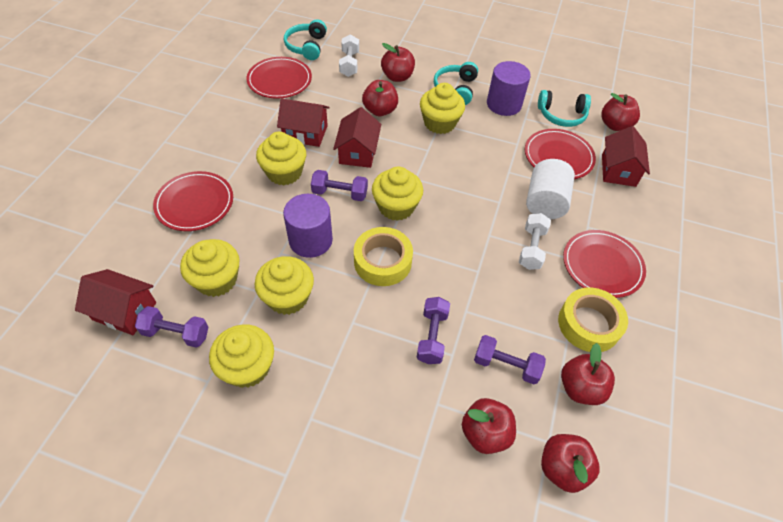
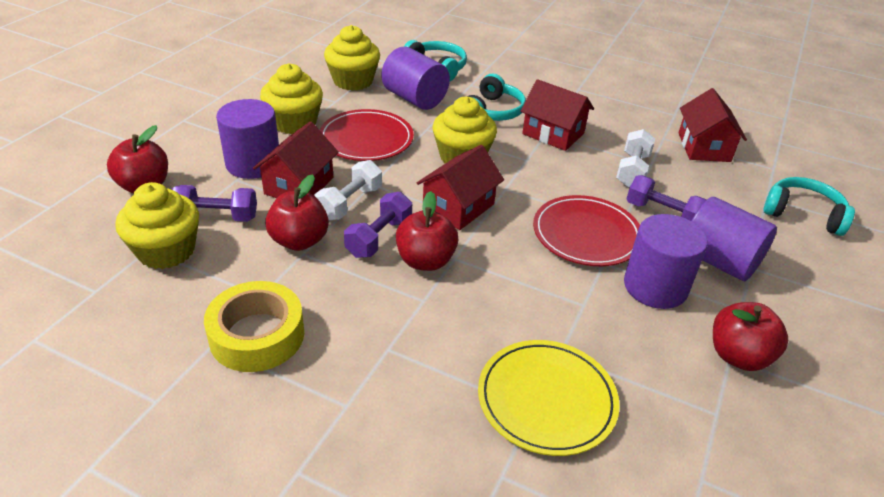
purple cylinder: [283,194,333,258] [487,61,531,116] = 2 -> [216,99,279,179] [381,47,450,110] [624,214,708,309] [692,197,777,281] = 4
purple dumbbell: [135,306,208,348] [311,170,368,201] [417,297,450,364] [474,335,546,384] = 4 -> [171,185,257,222] [344,192,412,258] [627,175,707,221] = 3
red apple: [362,80,398,116] [381,43,415,82] [462,398,516,454] [541,434,600,493] [561,343,615,405] [601,93,640,131] = 6 -> [107,125,168,193] [265,174,329,251] [396,191,458,271] [713,302,788,371] = 4
red plate: [153,171,233,231] [246,57,312,99] [525,129,596,179] [563,230,646,298] = 4 -> [320,109,414,161] [533,195,640,266] = 2
white cylinder: [526,159,575,219] = 1 -> none = 0
yellow cupcake: [180,239,240,297] [209,324,274,388] [254,256,314,315] [256,132,306,185] [372,166,423,221] [420,83,465,134] = 6 -> [115,182,199,269] [260,63,323,134] [324,25,380,91] [433,97,497,163] = 4
yellow plate: none = 0 -> [478,340,620,456] = 1
yellow tape: [354,227,413,286] [558,287,628,352] = 2 -> [204,281,304,372] = 1

